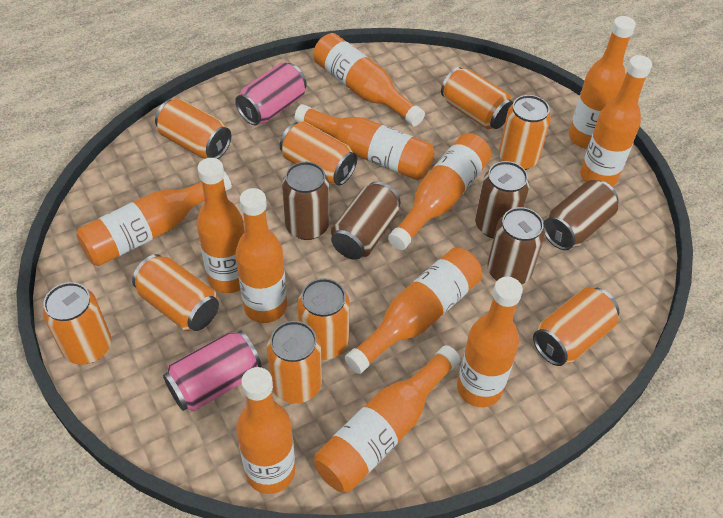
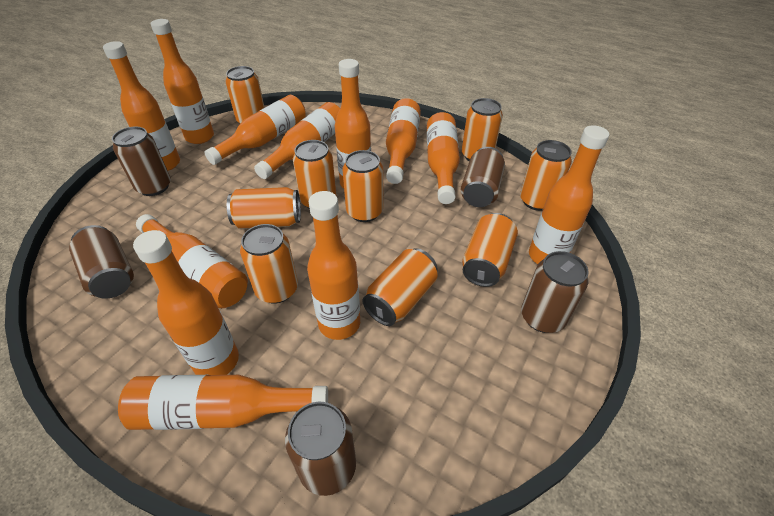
pink can: [163,331,261,411] [235,62,307,125] = 2 -> none = 0

